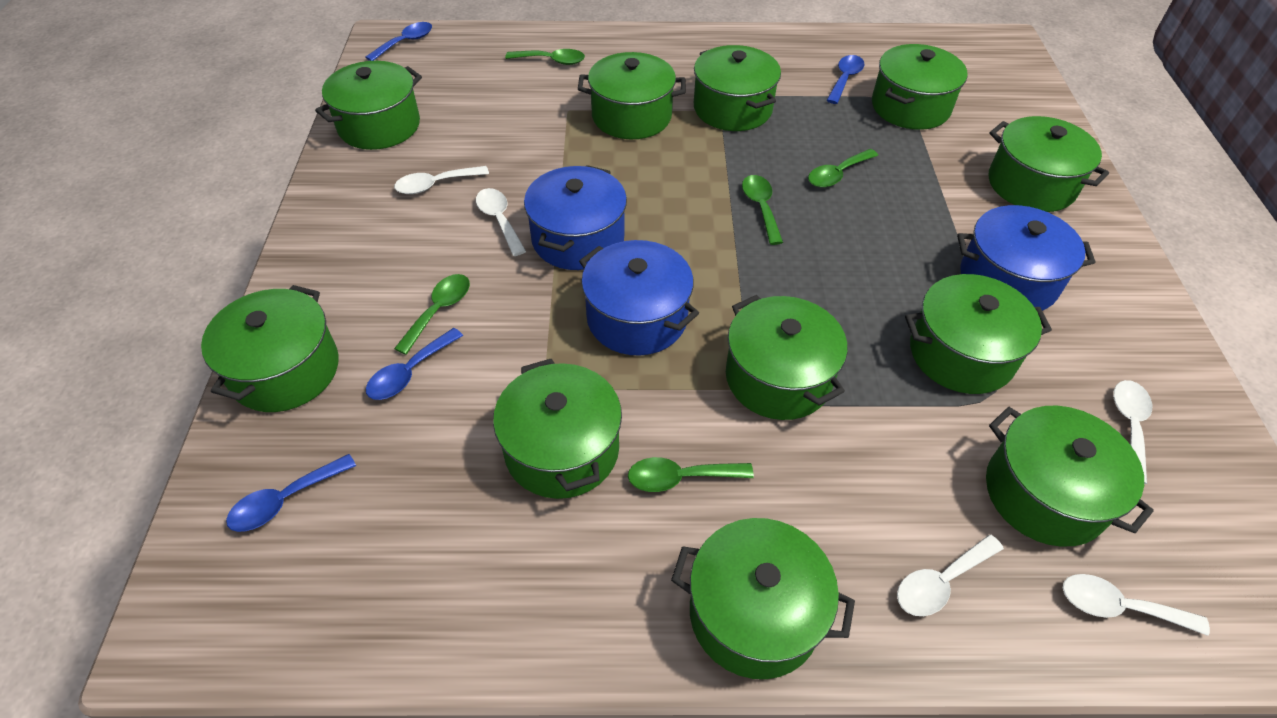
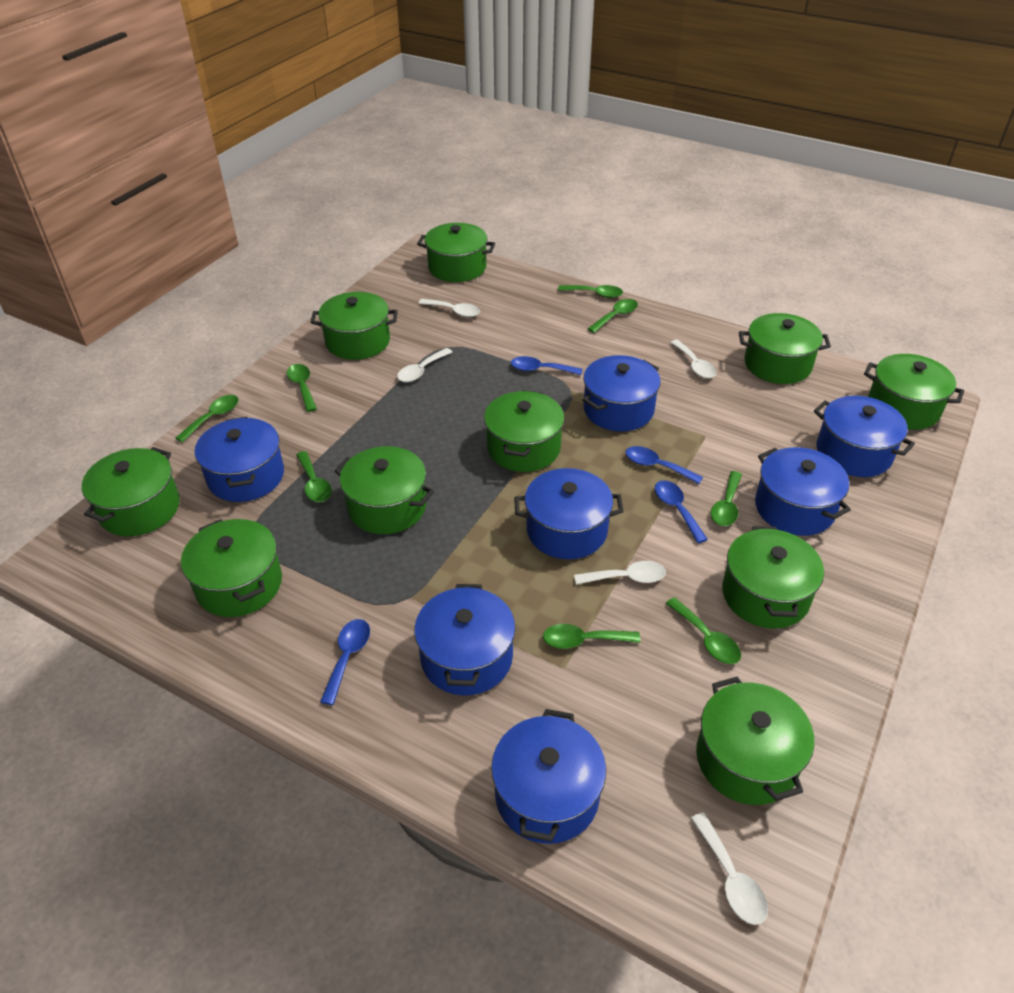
blue pot: [524,165,627,270] [579,240,699,356] [957,205,1095,311] = 3 -> [195,417,284,502] [414,584,516,696] [491,709,606,844] [514,468,624,559] [582,355,660,431] [755,447,851,536] [814,396,915,477] = 7
green pot: [201,285,339,412] [315,61,422,150] [493,359,622,499] [578,52,685,139] [671,518,855,679] [694,45,781,131] [726,295,848,420] [872,44,968,130] [905,274,1052,394] [986,406,1154,547] [989,116,1109,212] = 11 -> [82,447,180,536] [181,519,282,617] [310,292,398,360] [334,446,434,534] [417,223,495,282] [484,390,565,472] [696,677,814,805] [722,526,824,629] [739,313,831,384] [864,354,964,430] = 10
green spoon: [394,274,470,355] [505,49,585,65] [628,457,754,492] [742,175,783,245] [808,149,878,188] = 5 -> [176,395,238,442] [287,364,317,412] [296,451,332,502] [543,624,641,649] [558,285,623,298] [588,299,638,333] [666,597,741,664] [711,471,742,526] = 8

